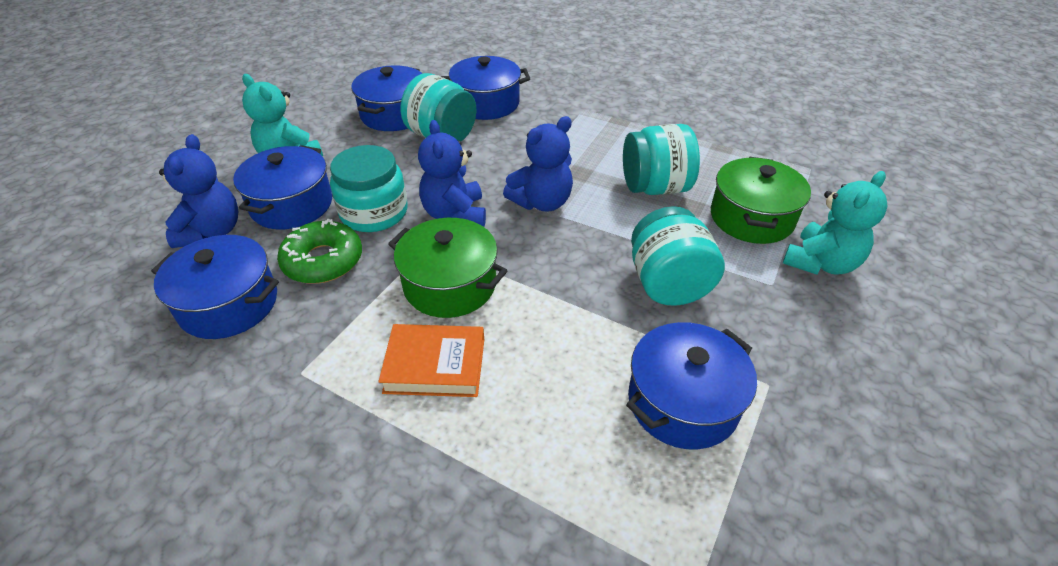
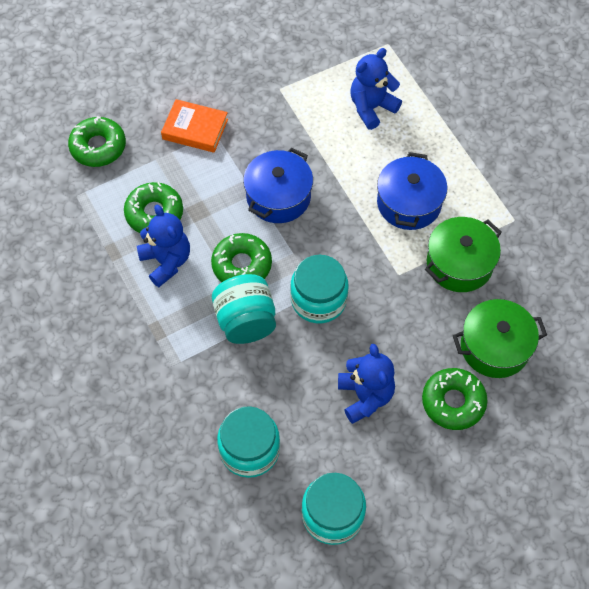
blue pot: [151,235,279,339] [233,145,332,229] [351,65,422,131] [441,56,530,120] [626,322,757,449] = 5 -> [243,148,313,223] [377,152,447,230] = 2
green donut: [277,219,362,284] = 1 -> [68,116,126,167] [124,182,183,233] [211,233,272,282] [422,368,488,430] = 4
turquoise teddy bear: [242,74,323,157] [783,171,888,275] = 2 -> none = 0

